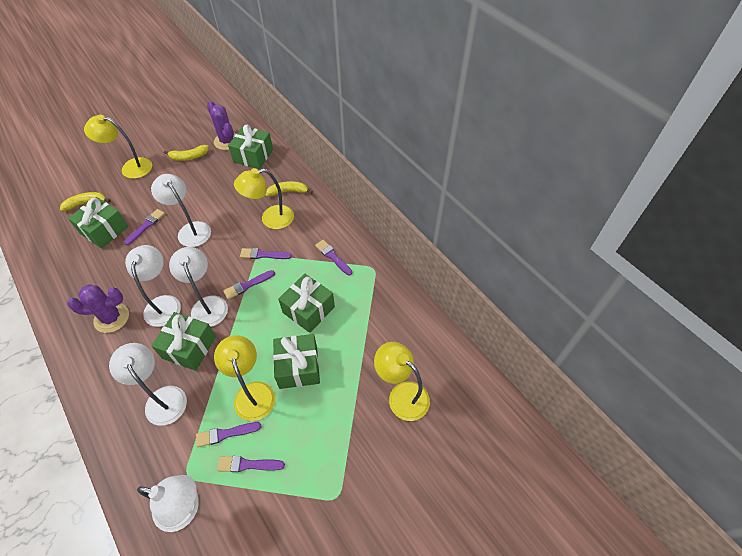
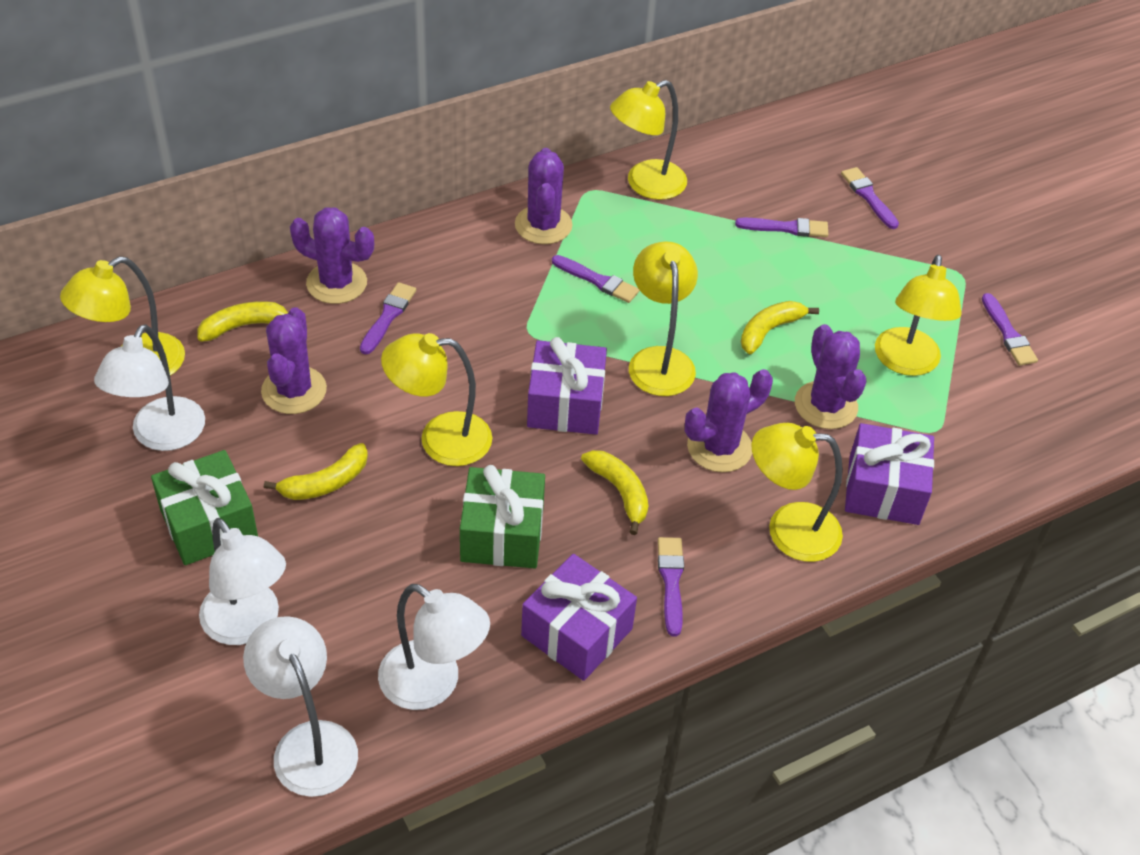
green gift: [68,197,129,248] [152,312,216,371] [228,125,273,169] [273,334,320,389] [278,274,335,333] = 5 -> [151,450,258,565] [460,465,545,568] = 2
purple cactus: [67,284,129,333] [207,101,236,150] = 2 -> [261,307,327,414] [290,207,374,304] [515,148,573,244] [685,369,773,472] [795,324,866,429] = 5
purple gift: none = 0 -> [521,554,637,681] [527,337,607,435] [845,423,934,525] = 3
white lamp: [109,343,187,426] [125,245,181,327] [137,475,199,532] [151,174,211,247] [169,247,228,327] = 5 -> [94,324,205,451] [199,518,286,645] [243,616,358,797] [378,584,490,710] = 4
yellow banana: [60,192,111,211] [164,145,209,161] [265,181,313,197] = 3 -> [198,301,288,342] [264,443,368,500] [581,450,649,535] [741,301,819,354] = 4
yellow lamp: [84,115,152,179] [214,335,275,421] [234,168,294,229] [374,342,430,421] = 4 -> [60,256,185,376] [381,333,492,466] [610,80,687,200] [629,241,698,396] [752,423,843,562] [875,255,962,376] = 6

